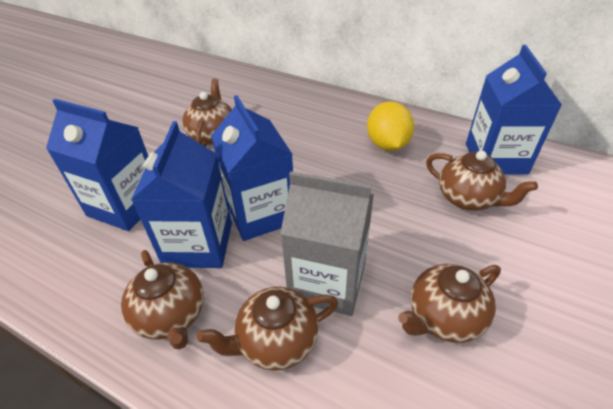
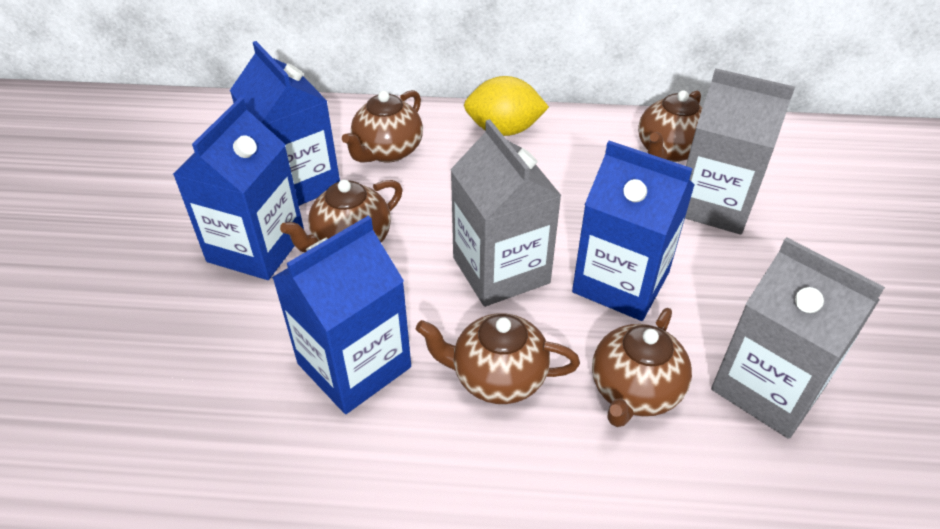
grey carton: [280,171,374,316] = 1 -> [450,119,562,307] [685,68,795,235] [711,237,885,439] = 3

